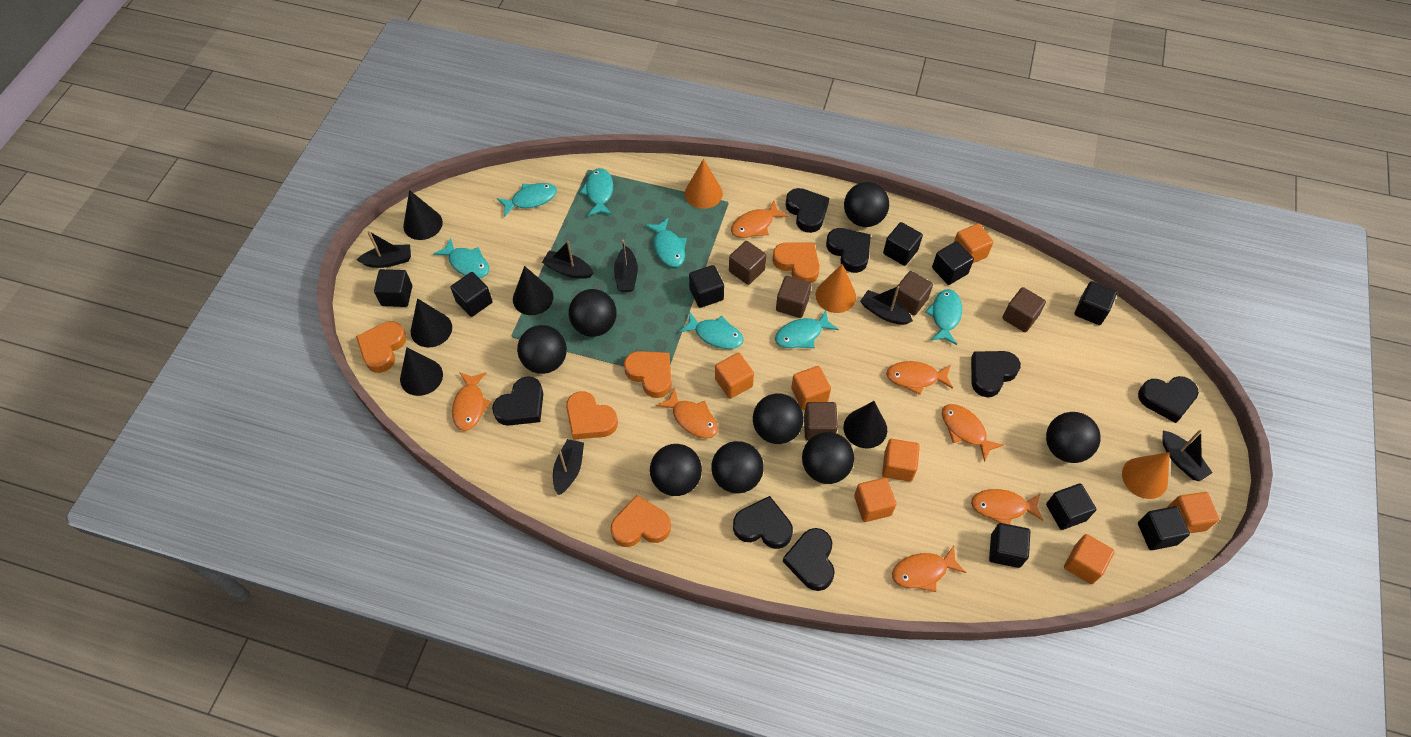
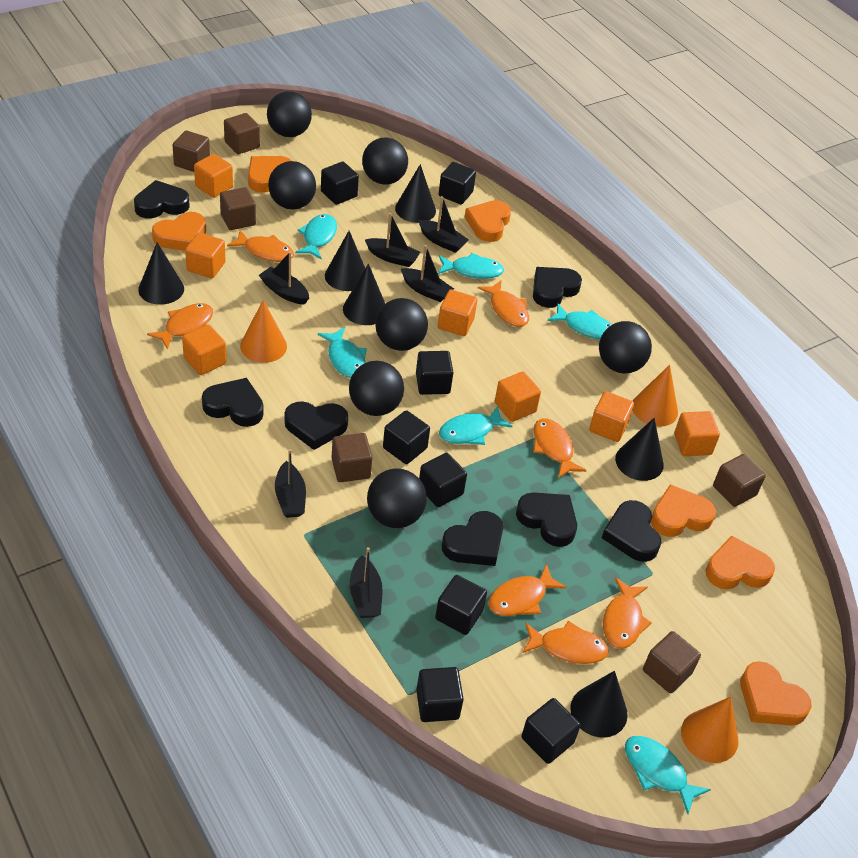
black ball: [517,325,567,374] [569,289,617,337] [650,444,702,496] [712,441,764,493] [753,393,803,444] [802,432,854,484] [844,182,889,227] [1046,412,1101,463] = 8 -> [267,91,312,137] [268,161,316,210] [349,361,404,416] [362,138,408,185] [367,468,427,528] [375,298,428,351] [599,321,652,373] = 7
black cone: [400,347,443,396] [403,190,443,240] [411,298,452,347] [513,266,554,315] [843,401,887,448] = 5 -> [138,242,184,305] [325,231,365,291] [343,264,385,325] [395,164,436,223] [570,671,628,738] [615,418,664,481] = 6
black cube: [374,269,412,307] [450,272,493,317] [689,265,724,308] [883,222,923,266] [932,241,974,285] [989,523,1030,568] [1046,484,1096,530] [1075,281,1117,325] [1138,506,1190,550] = 9 -> [321,162,359,205] [383,410,430,464] [416,351,453,395] [416,667,464,722] [419,453,467,507] [435,575,487,635] [439,162,476,205] [522,698,581,764] = 8
brown cube: [729,241,766,285] [776,276,811,318] [804,402,838,441] [893,271,933,315] [1002,287,1046,332] = 5 -> [172,130,210,172] [220,187,256,230] [224,113,260,154] [332,433,372,482] [643,631,701,693] [713,454,766,507] = 6
orange heart: [356,321,406,373] [566,391,618,440] [611,495,671,547] [624,351,672,398] [772,242,820,283] = 5 -> [152,212,206,251] [248,156,292,193] [464,200,511,242] [651,484,716,537] [706,536,775,589] [740,661,811,726] = 6
turquoise fish: [433,238,489,278] [497,183,557,217] [580,168,613,216] [645,218,686,267] [679,311,744,349] [775,310,839,348] [925,289,962,345] = 7 -> [295,214,337,259] [318,327,367,378] [438,253,504,279] [439,406,513,445] [547,303,612,339] [625,736,711,814] = 6

